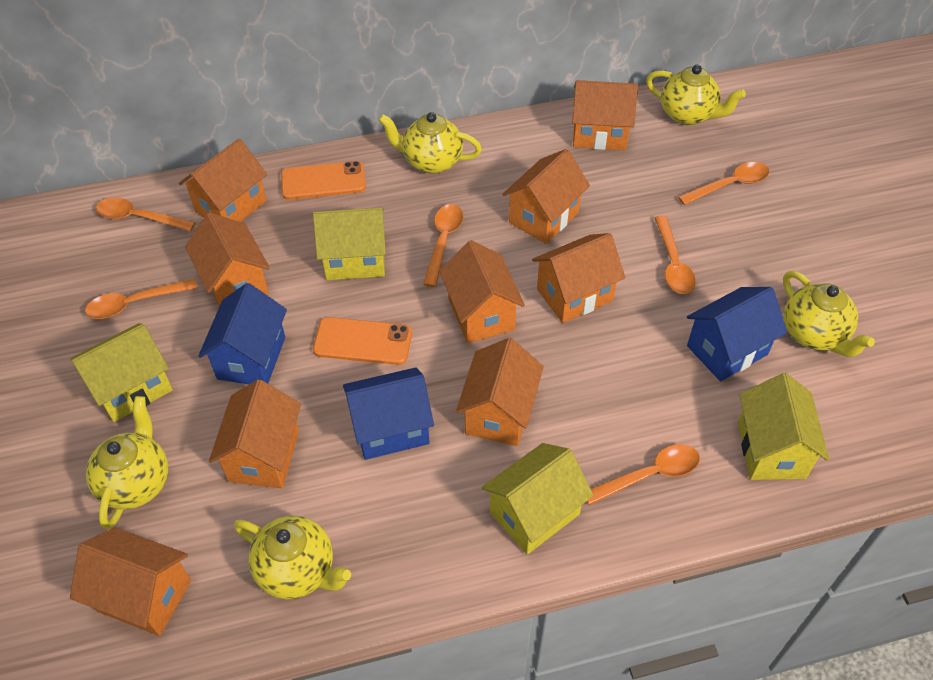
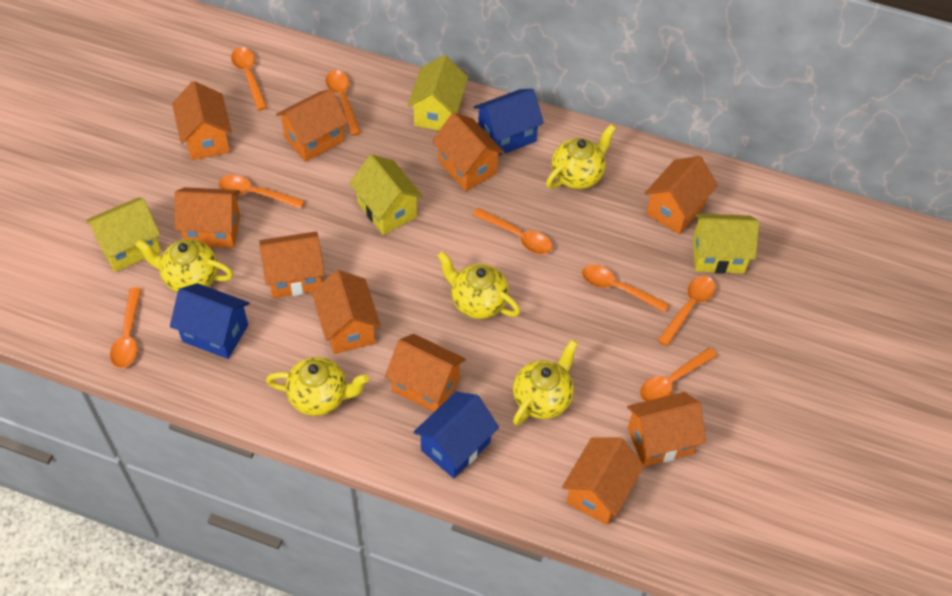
orange house: [70,527,191,636] [179,138,267,222] [185,212,270,307] [209,379,301,489] [439,240,525,343] [456,338,544,446] [502,149,590,244] [532,233,625,323] [572,80,638,150] = 9 -> [172,81,232,160] [174,187,240,248] [259,231,325,298] [276,89,348,162] [312,270,381,354] [385,334,466,412] [432,113,505,191] [562,437,644,525] [627,392,706,467] [645,156,718,234] = 10
orange phone: [281,161,366,200] [313,317,412,365] = 2 -> none = 0
orange spoon: [85,279,198,319] [96,197,196,232] [423,204,463,287] [587,444,700,505] [654,215,696,294] [678,162,769,205] = 6 -> [110,287,141,368] [219,175,305,209] [231,47,267,111] [325,70,361,136] [473,208,553,254] [582,265,669,312] [640,347,717,401] [657,276,716,346] = 8

